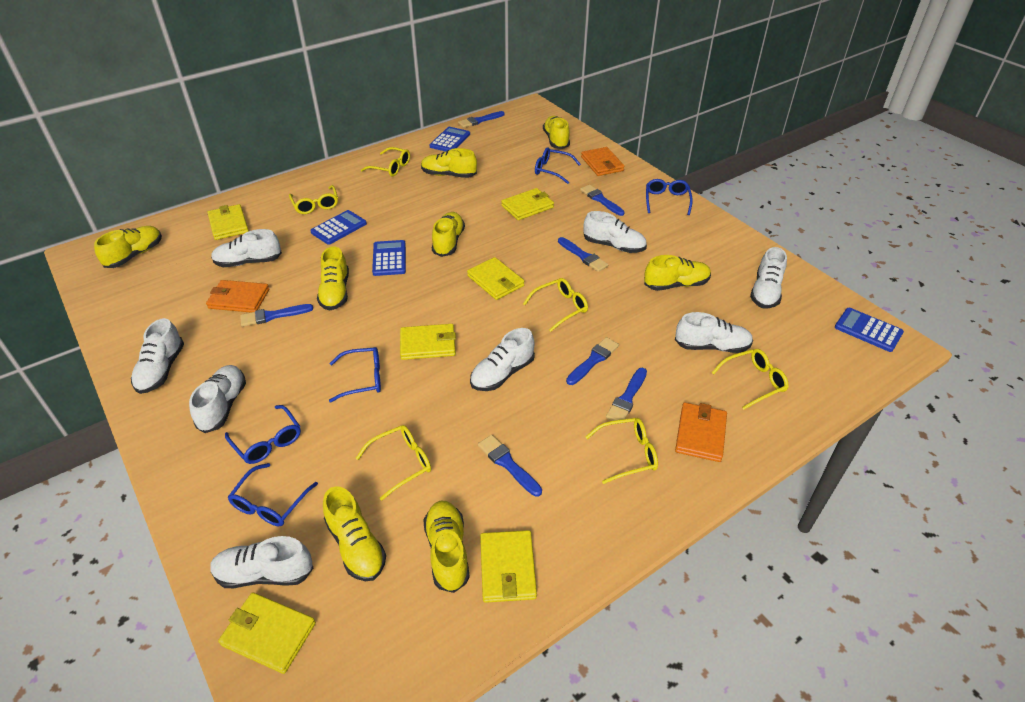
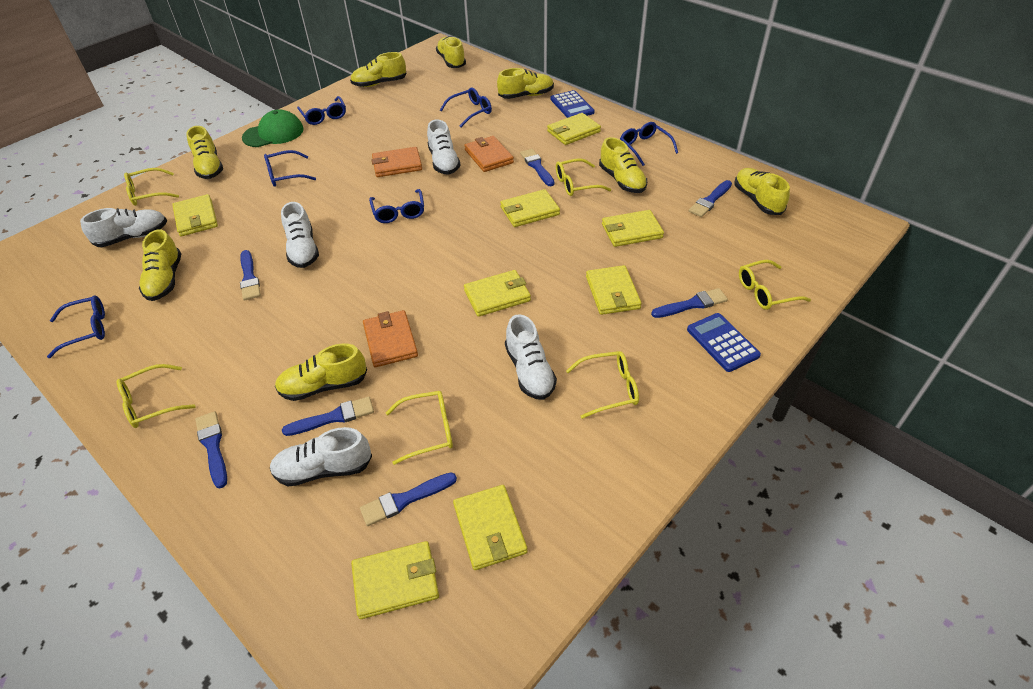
blue calculator: [310,210,367,245] [372,240,406,276] [429,127,470,152] [835,308,904,352] = 4 -> [551,90,595,118] [687,313,761,372] = 2
blue glasses: [225,405,301,464] [228,463,318,526] [329,347,381,402] [535,147,581,184] [646,179,693,215] = 5 -> [47,296,105,358] [264,150,316,187] [297,96,346,125] [369,189,424,223] [440,87,492,127] [620,122,678,166] = 6
green cap: none = 0 -> [242,109,304,147] = 1
white shoe: [131,318,184,394] [189,365,246,433] [210,536,313,588] [211,229,282,267] [470,328,535,391] [583,211,647,253] [675,312,753,353] [750,247,787,308] = 8 -> [80,208,167,247] [270,427,372,486] [281,202,319,268] [427,119,461,175] [505,314,557,400] = 5
yellow wallet: [207,204,249,240] [218,592,316,674] [400,324,456,360] [467,257,524,300] [480,530,537,603] [501,188,554,220] = 6 -> [172,194,218,236] [351,541,439,619] [453,485,528,570] [464,270,531,317] [500,189,560,227] [547,113,601,145] [586,265,642,315] [602,210,664,247] = 8

